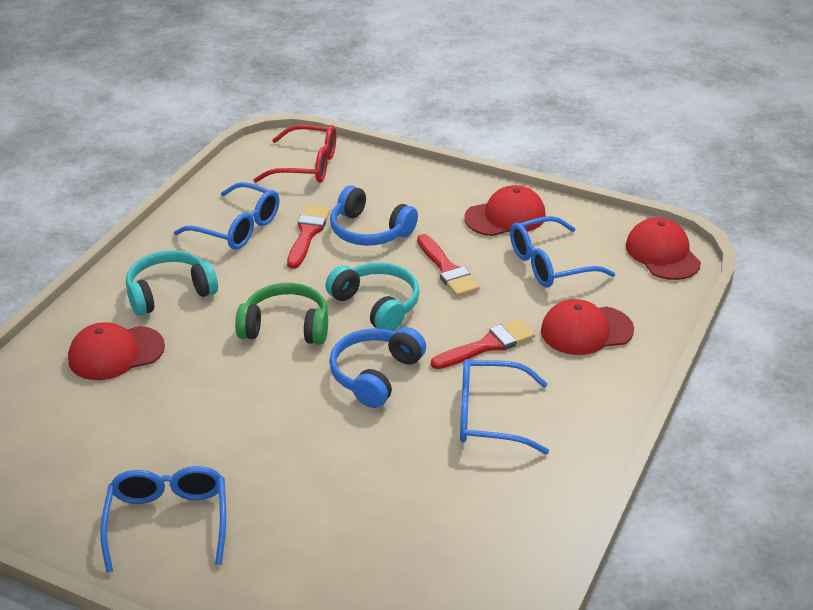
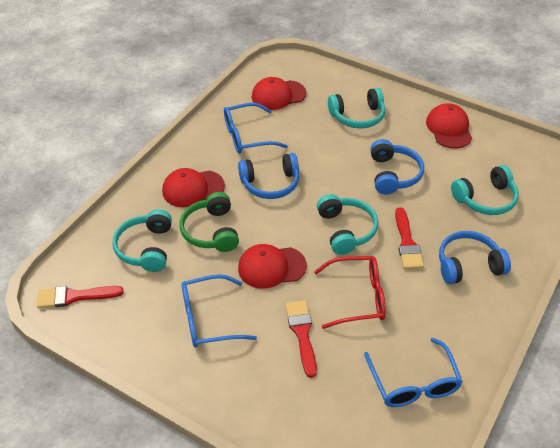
blue glasses: [100,466,226,573] [174,182,280,250] [460,359,549,454] [510,216,615,287] = 4 -> [181,274,257,347] [224,103,288,154] [364,338,463,407] = 3
blue headphones: [329,327,426,408] [330,185,418,246] = 2 -> [238,153,299,199] [370,139,424,195] [439,231,511,284] = 3
turquoise headphones: [126,250,218,316] [325,262,420,331] = 2 -> [113,209,172,272] [317,194,378,255] [328,88,385,129] [451,165,519,215] = 4

